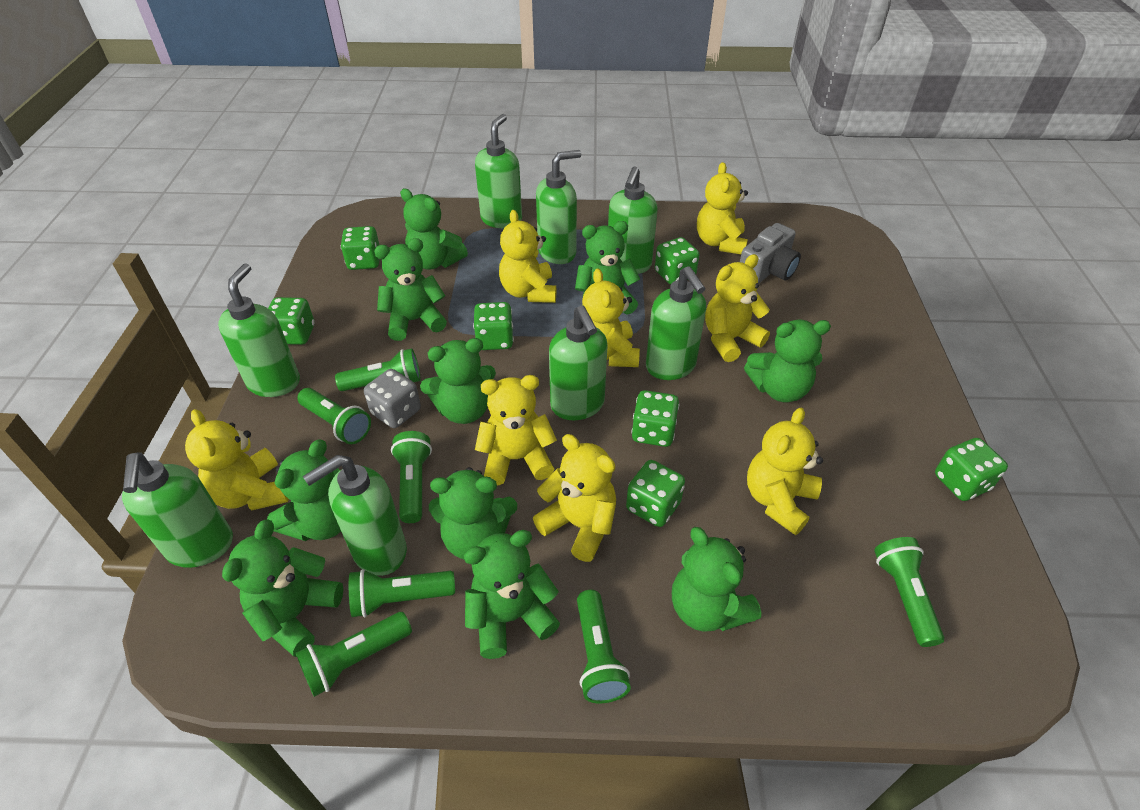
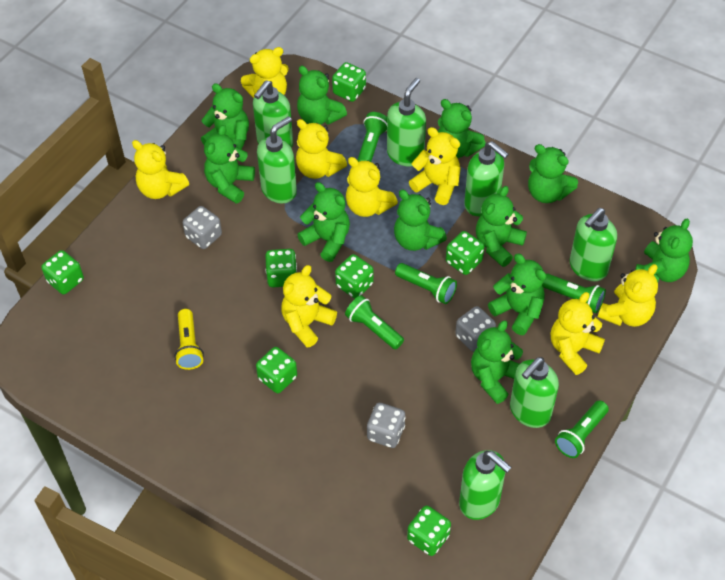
green flashlight: [296,612,412,697] [297,388,371,444] [335,349,421,391] [349,569,455,618] [391,431,432,523] [577,590,631,703] [874,537,944,647] = 7 -> [345,295,404,349] [357,112,387,162] [395,263,457,304] [542,274,606,313] [555,400,609,458] = 5
green soap dispenser: [122,452,233,568] [218,263,300,397] [303,455,407,576] [475,114,522,228] [536,150,581,264] [549,305,607,420] [608,166,658,274] [646,266,706,380] = 8 -> [253,80,293,148] [257,116,297,203] [387,78,426,166] [459,450,512,520] [464,141,509,216] [510,357,559,428] [570,208,617,281] = 7
green teddy bear: [222,520,344,657] [267,439,341,541] [374,238,447,341] [400,189,468,270] [420,338,496,424] [429,467,517,560] [464,530,560,659] [575,221,640,315] [672,527,761,632] [744,320,831,402] = 10 -> [201,83,249,149] [204,125,255,204] [297,66,347,125] [297,182,350,262] [394,190,447,251] [438,99,486,158] [471,320,523,404] [476,186,527,267] [488,254,546,335] [528,144,578,203] [635,219,693,282] = 11
grey camera: [740,223,801,284] = 1 -> none = 0
grey dice: [364,369,421,428] = 1 -> [183,206,222,249] [367,403,405,448] [455,306,496,352] = 3
yellow flashlight: none = 0 -> [174,309,204,370] = 1

